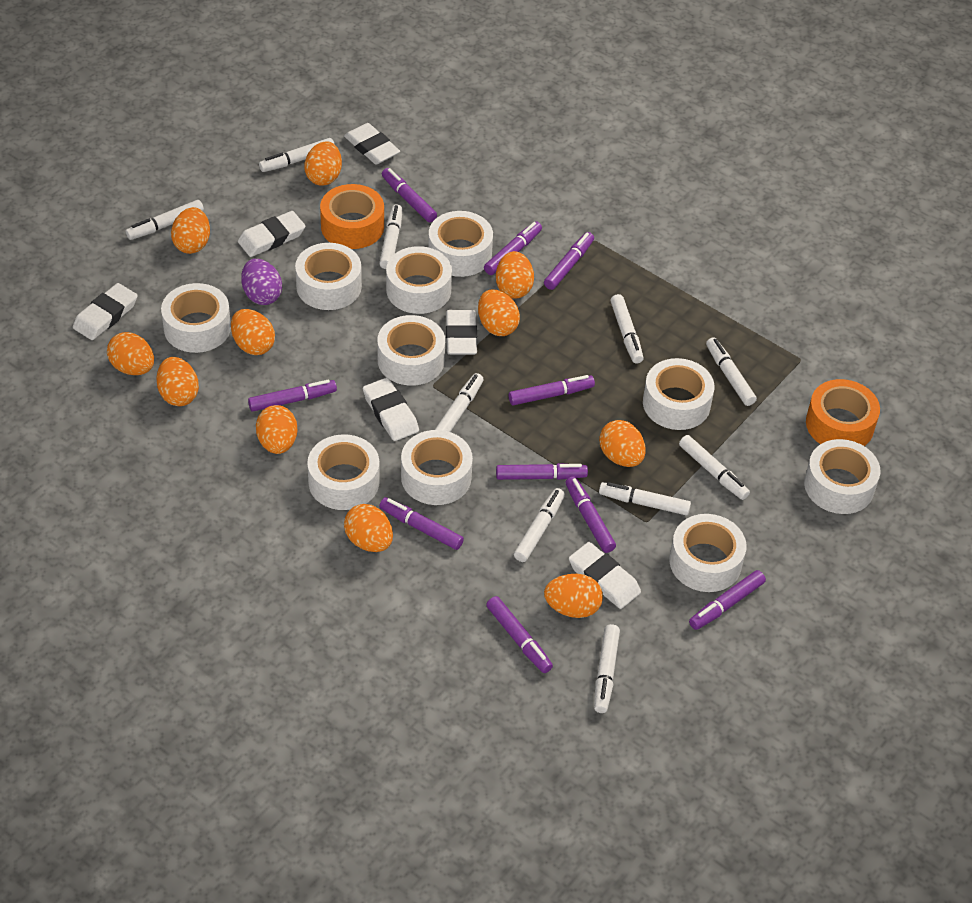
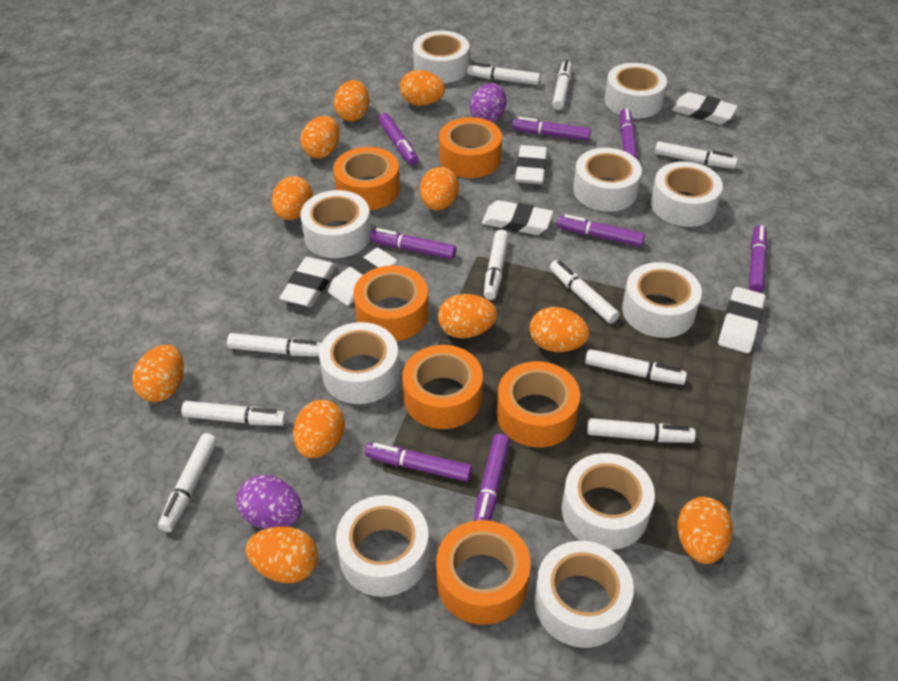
orange tape: [320,184,384,249] [806,379,880,446] = 2 -> [333,147,400,210] [353,265,429,341] [402,345,483,429] [436,520,531,625] [439,117,502,178] [497,361,580,448] = 6
purple egg: [241,259,282,305] = 1 -> [236,475,302,529] [470,83,506,123] = 2
purple marker: [248,380,337,412] [379,497,464,550] [382,168,437,222] [484,221,542,275] [486,596,553,673] [496,463,588,480] [509,375,595,405] [544,232,594,290] [565,477,616,553] [689,570,766,630] = 10 -> [365,443,472,482] [370,228,456,259] [378,113,418,165] [474,434,510,521] [512,117,591,141] [557,214,645,247] [620,108,638,160] [749,225,767,293] = 8

